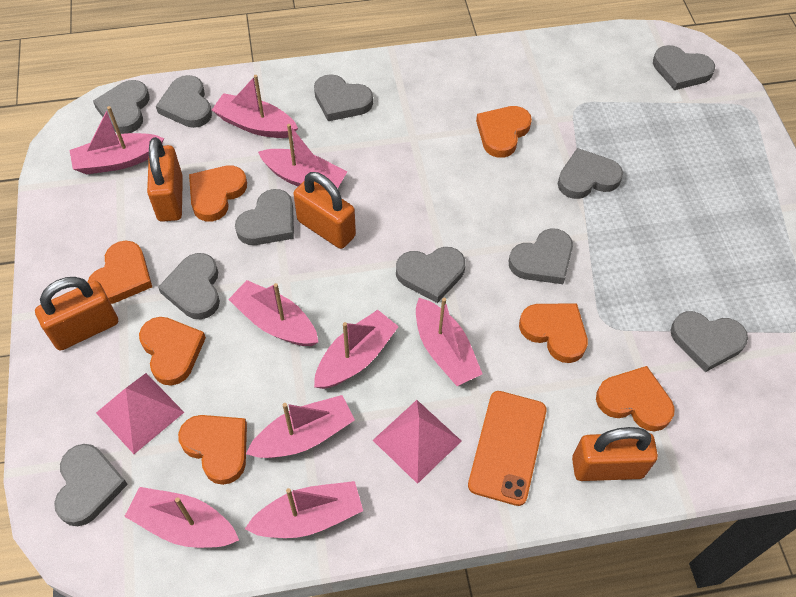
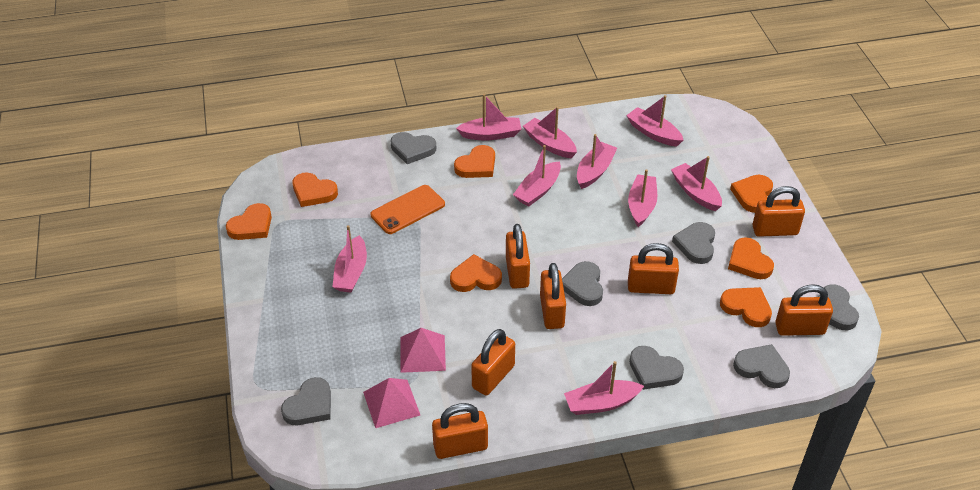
grey heart: [54,444,128,526] [93,80,149,134] [156,75,212,128] [158,253,220,319] [235,189,294,245] [314,74,373,121] [396,247,465,303] [509,228,573,284] [557,148,623,199] [653,45,715,90] [671,311,748,372] = 11 -> [281,377,331,425] [391,132,436,164] [562,261,603,306] [629,346,684,390] [672,222,715,264] [733,344,790,388] [818,284,859,330] = 7
orange padlock: [35,277,118,351] [147,137,183,222] [293,172,356,249] [572,427,658,481] = 4 -> [432,403,488,459] [471,329,515,395] [506,224,530,289] [540,263,566,329] [628,243,679,294] [753,186,805,237] [775,284,833,336] = 7

